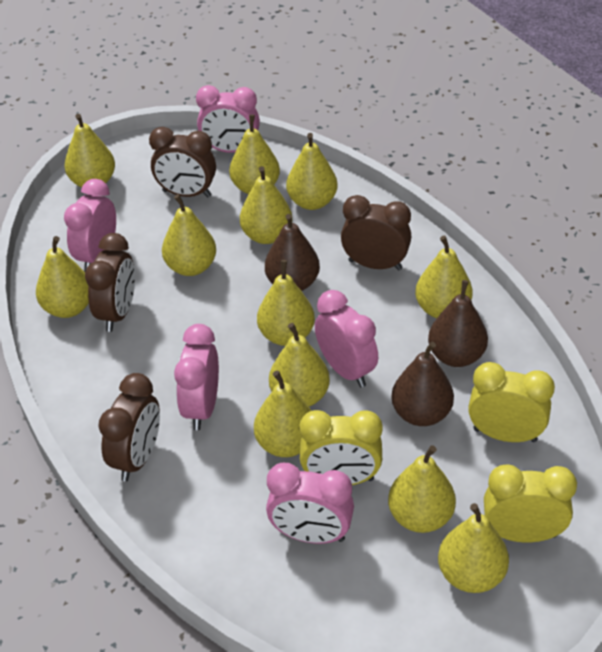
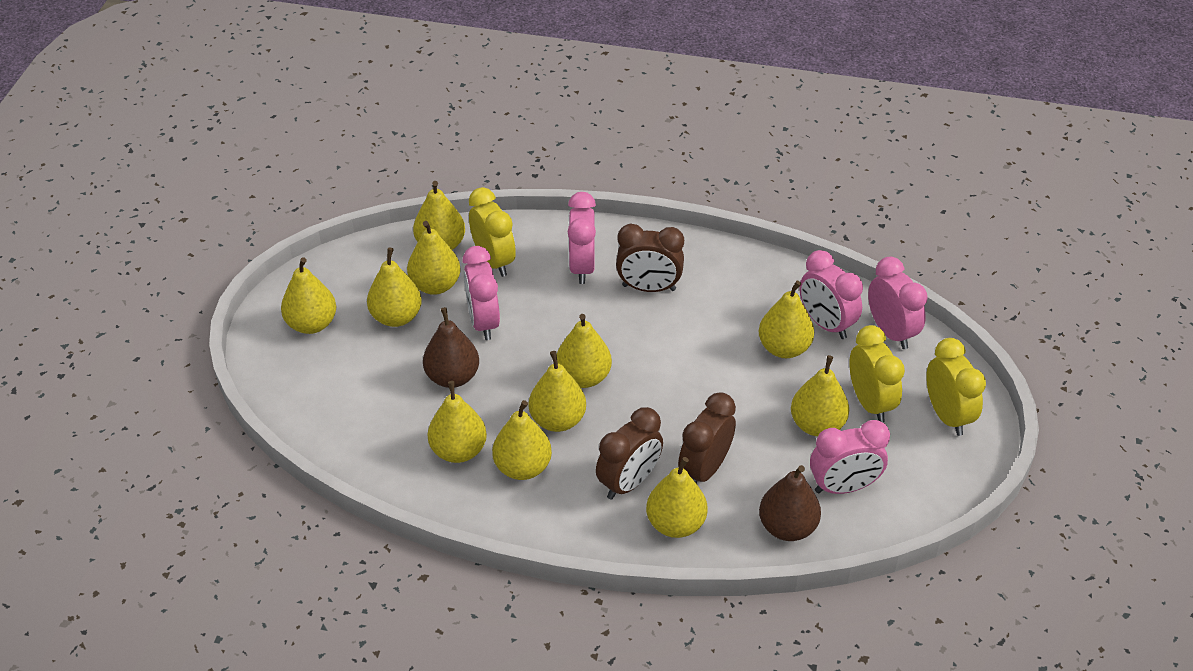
brown clock: [85,233,135,332] [99,373,160,481] [149,127,216,197] [341,195,411,270] = 4 -> [596,407,663,500] [616,224,684,292] [678,392,736,483] = 3
brown pear: [265,214,320,291] [391,342,454,426] [428,280,488,367] = 3 -> [423,307,479,388] [759,465,821,541] = 2
yellow pear: [36,236,89,318] [65,114,115,187] [162,194,216,276] [229,115,280,194] [240,166,292,244] [254,370,312,457] [257,260,315,346] [269,323,330,406] [286,133,338,210] [388,445,456,533] [415,236,473,318] [438,503,509,593] = 12 -> [281,257,336,334] [367,247,422,327] [407,221,461,295] [413,181,465,250] [428,381,487,463] [492,400,552,480] [529,351,586,432] [557,314,612,388] [646,457,708,538] [759,281,814,358] [791,355,849,436] = 11

